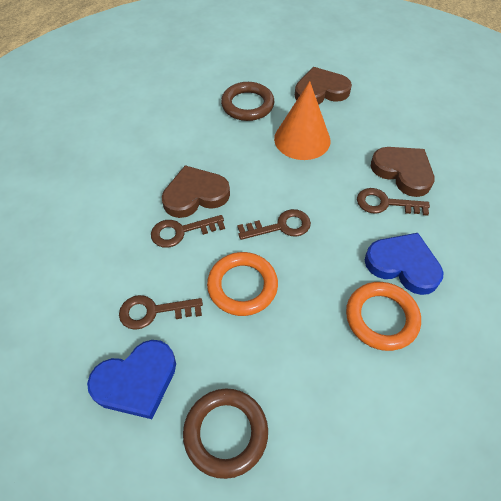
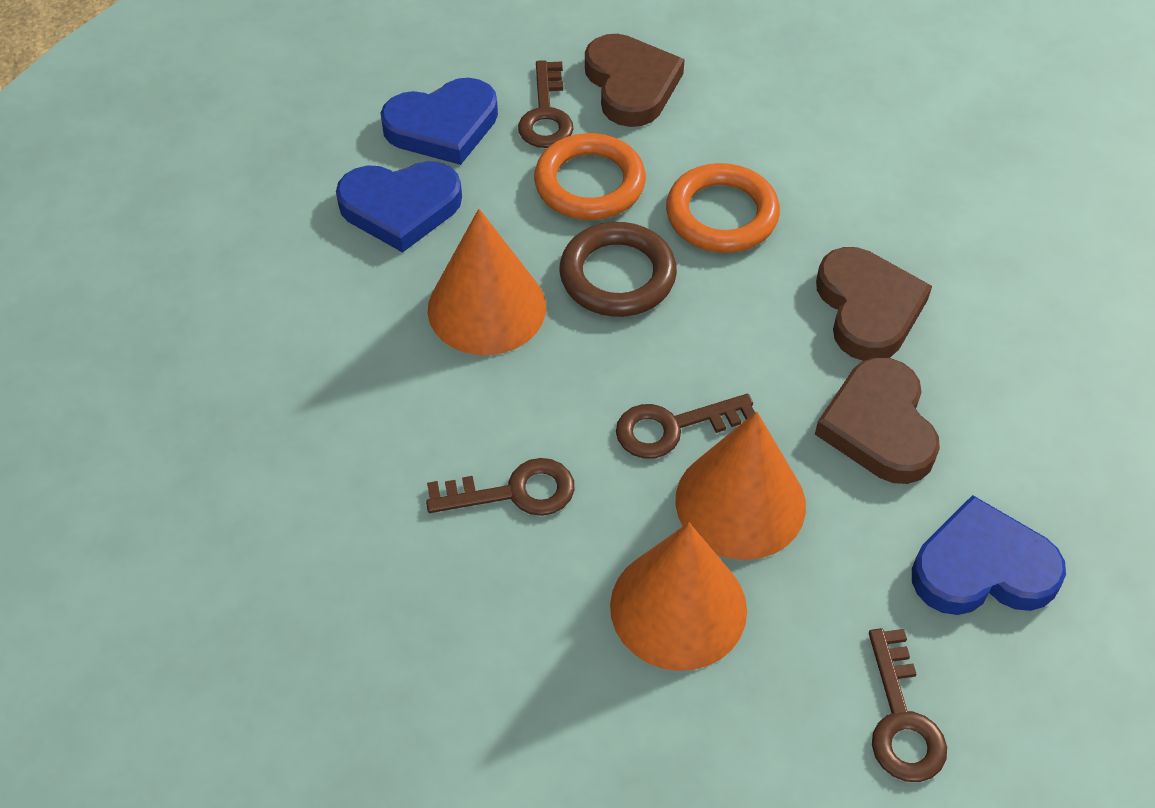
blue heart: [87,340,176,419] [365,233,444,295] = 2 -> [336,161,462,253] [381,78,498,165] [912,495,1066,615] = 3
brown ring: [183,388,268,479] [221,82,275,121] = 2 -> [559,222,677,317] = 1
orange cone: [274,81,330,160] = 1 -> [428,209,546,355] [610,523,747,671] [675,411,806,560] = 3

